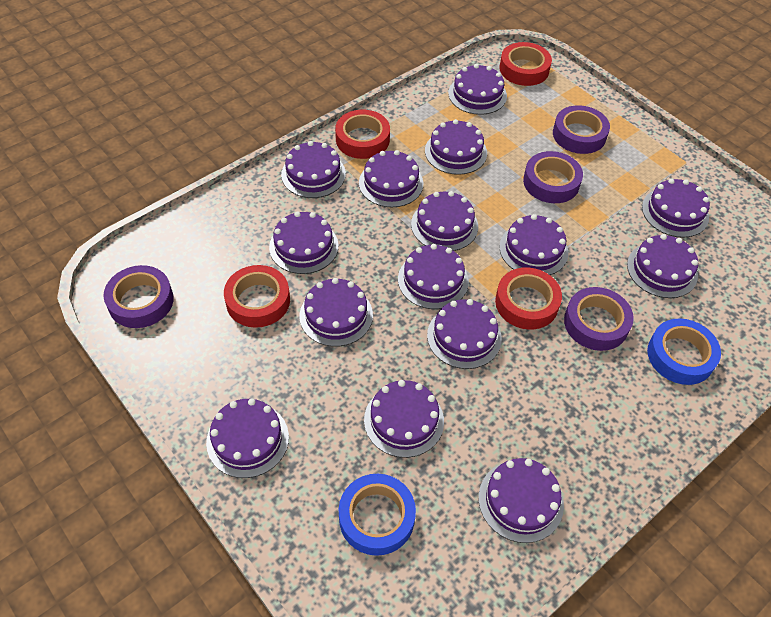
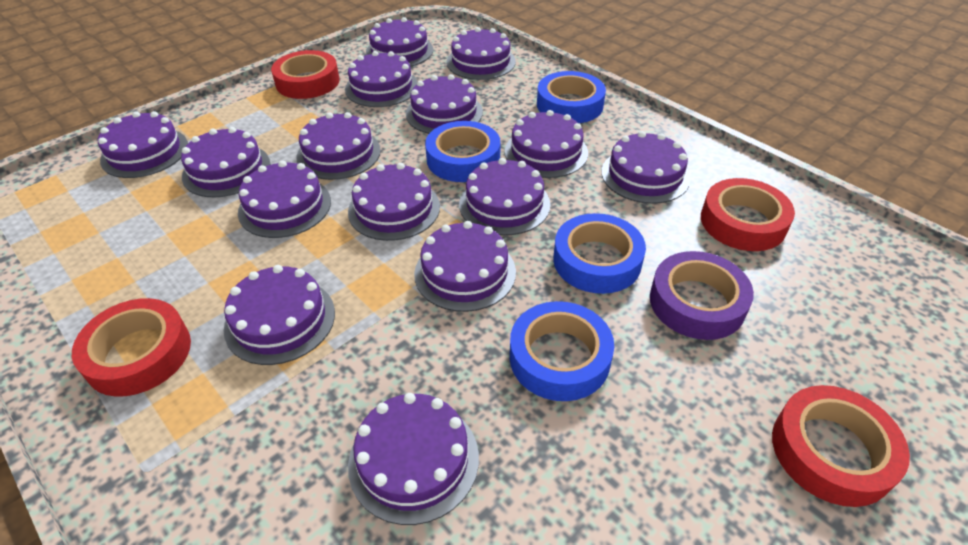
blue tape: [339,474,416,556] [647,318,721,385] = 2 -> [425,121,500,182] [510,301,614,401] [537,71,606,123] [553,213,646,294] = 4
purple tape: [104,265,174,328] [523,151,583,203] [553,105,610,154] [564,287,634,351] = 4 -> [650,251,754,340] = 1

